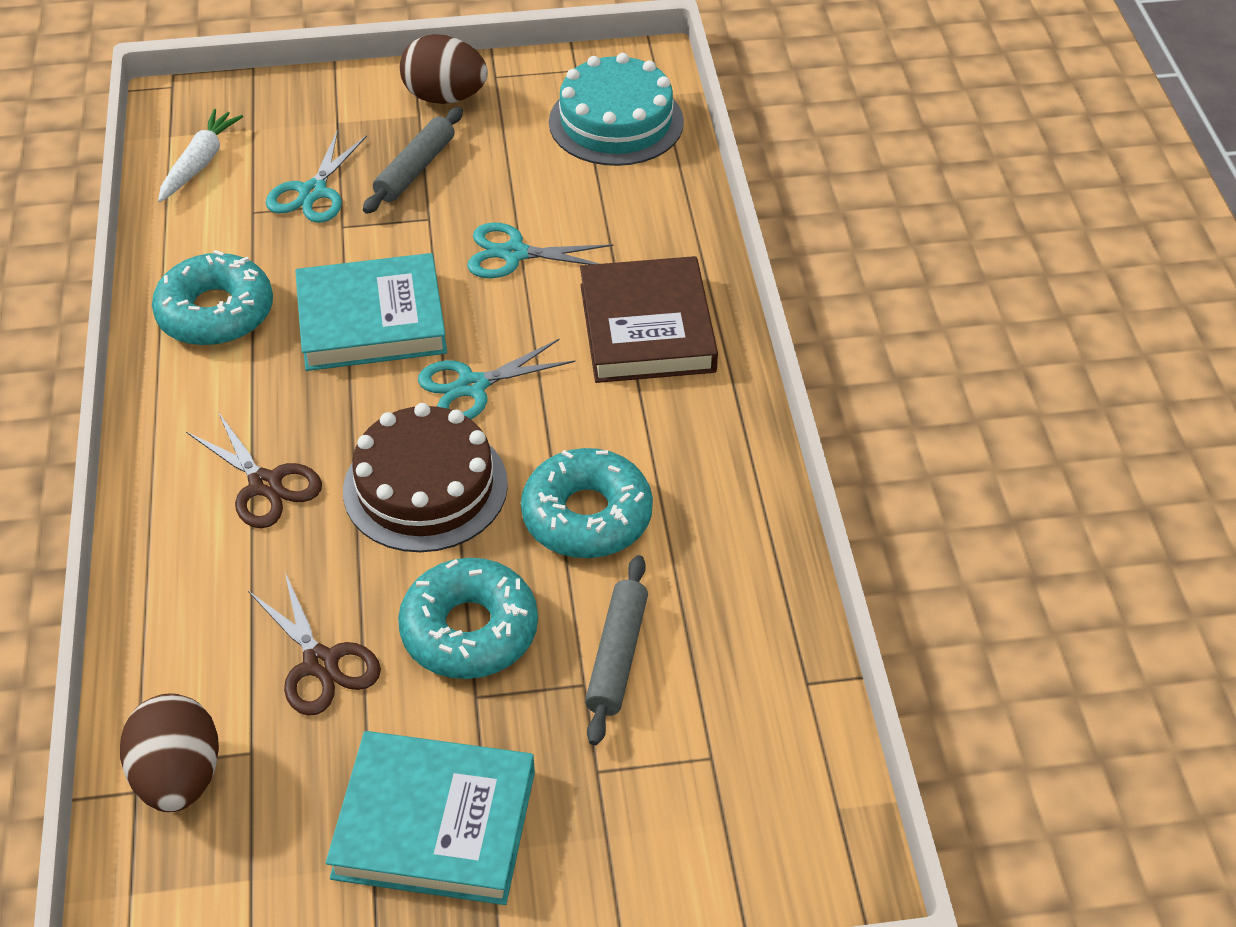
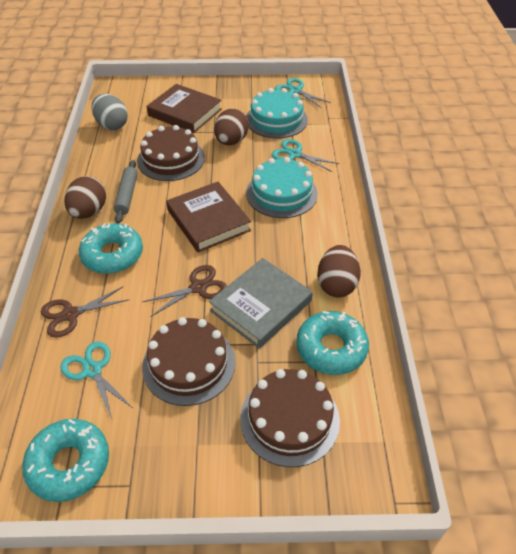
brown book: [580,256,718,383] = 1 -> [146,84,222,133] [166,182,251,253] = 2
brown cake: [343,403,508,552] = 1 -> [137,125,205,181] [142,317,235,406] [240,369,340,467] = 3
brown egg: [120,693,219,812] [400,34,488,104] = 2 -> [64,176,106,219] [214,108,249,145] [317,245,361,297] = 3
grey book: none = 0 -> [209,258,313,349] = 1
grey egg: none = 0 -> [91,94,128,130] = 1
grey rolling pin: [363,107,463,214] [585,555,648,745] = 2 -> [114,160,138,224] = 1
turquoise book: [295,253,447,371] [326,731,535,905] = 2 -> none = 0
turquoise cake: [549,53,684,166] = 1 -> [246,88,308,138] [246,157,318,218] = 2
white carrot: [158,109,243,202] = 1 -> none = 0

